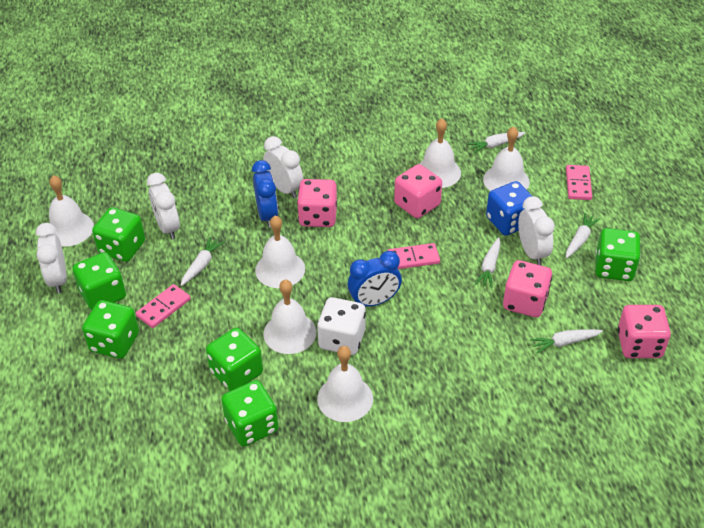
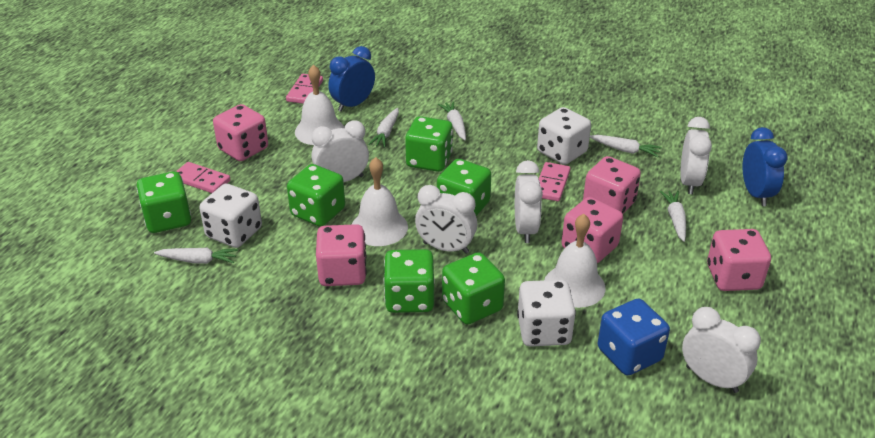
pink dice: [297,179,337,227] [394,164,442,218] [503,260,552,317] [618,305,671,358] = 4 -> [213,104,268,161] [316,224,367,286] [562,197,623,263] [583,156,641,214] [707,229,771,291] = 5
white bell: [49,175,94,247] [255,215,305,288] [263,280,316,354] [317,346,373,422] [419,118,461,188] [483,126,530,191] = 6 -> [295,65,344,145] [352,157,408,246] [544,214,606,308] = 3
white clock: [36,223,67,293] [147,173,180,239] [263,136,303,198] [518,196,555,265] = 4 -> [312,120,369,182] [415,185,477,254] [515,160,543,243] [680,117,712,194] [682,307,761,393] = 5
white dice: [317,297,366,355] = 1 -> [199,184,262,248] [517,280,576,347] [537,107,591,165] = 3

